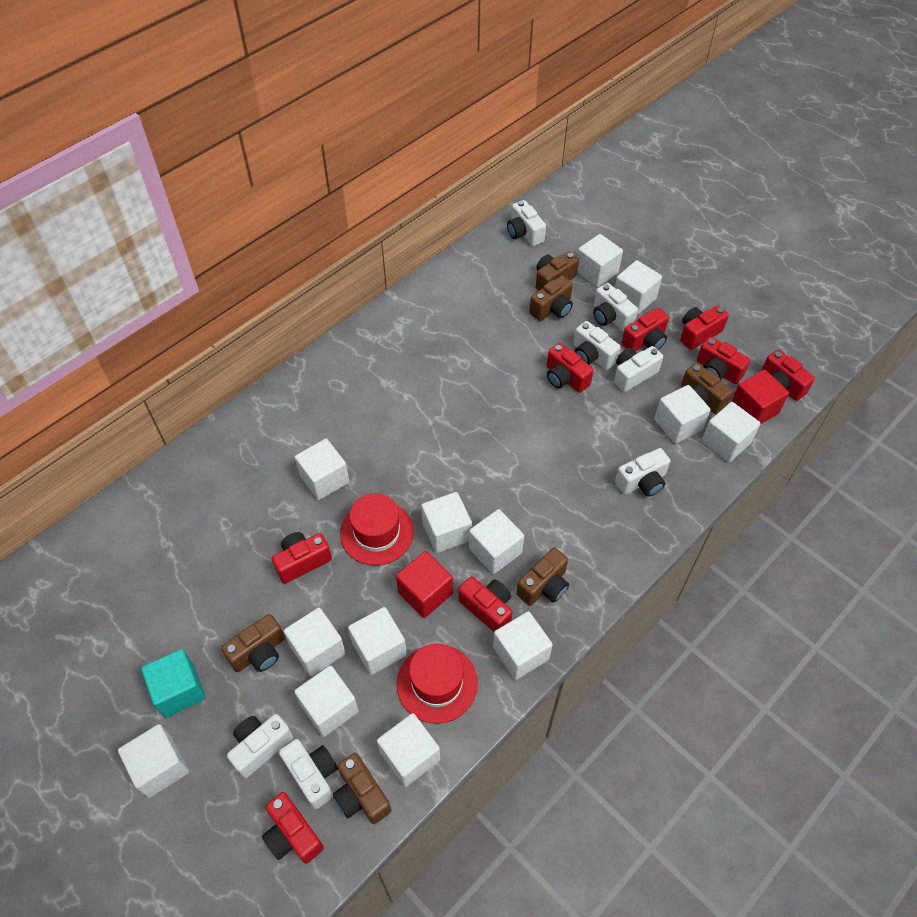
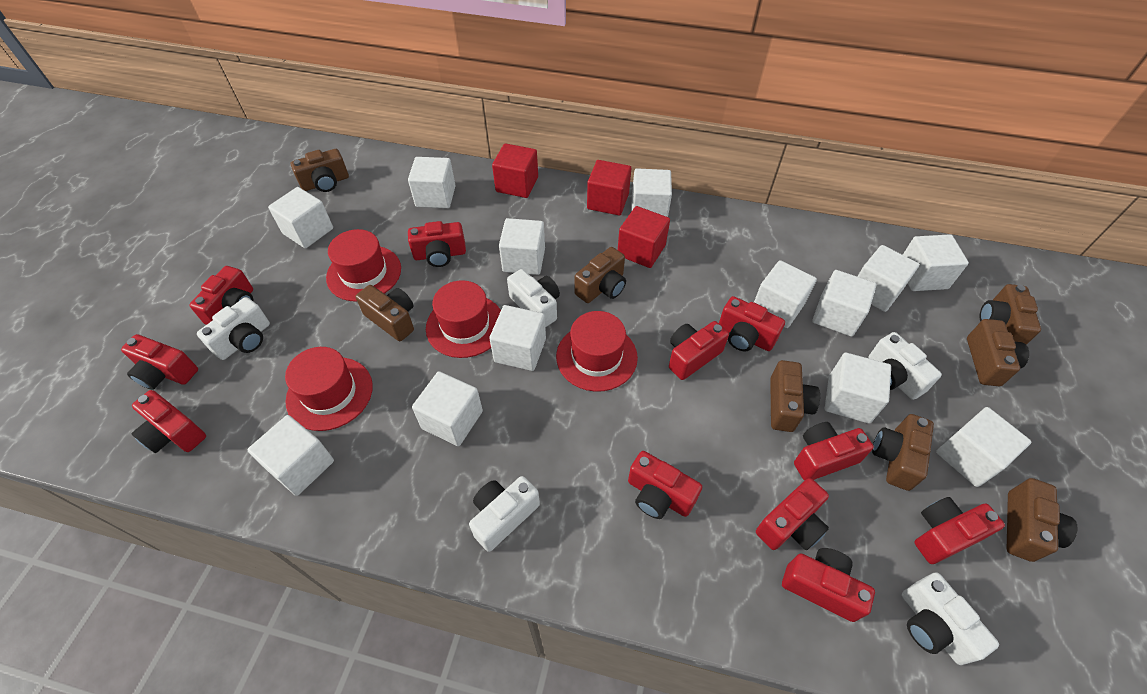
brown camera: [221,614,285,672] [333,753,391,824] [516,548,569,606] [529,275,573,321] [536,251,579,290] [681,363,733,414] = 6 -> [291,149,349,192] [356,285,414,341] [575,247,626,303] [770,360,820,432] [872,414,934,491] [967,319,1029,386] [980,284,1041,345] [1007,478,1078,562] = 8
red camera: [262,792,324,864] [272,532,332,584] [458,576,513,632] [547,343,594,393] [622,308,669,351] [680,305,729,350] [697,337,750,384] [761,350,815,401] = 8 -> [121,334,198,390] [132,390,206,453] [189,266,254,325] [408,221,466,267] [628,451,702,519] [669,321,729,380] [719,296,785,351] [756,478,829,550] [782,548,875,622] [794,422,874,481] [914,497,1005,564] = 11
red cube: [396,551,453,618] [731,369,789,425] = 2 -> [492,143,538,198] [587,160,631,215] [618,206,670,268] = 3
red hat: [340,493,414,566] [397,643,478,724] = 2 -> [285,347,373,431] [326,229,401,302] [426,280,501,358] [556,311,638,392] = 4
turquoise cube: [141,649,206,718] = 1 -> none = 0
white camera: [227,714,293,778] [279,739,338,809] [507,200,546,246] [573,321,621,370] [593,283,638,331] [614,346,663,392] [615,448,670,497] = 7 -> [197,297,270,360] [469,476,540,552] [507,269,560,327] [868,332,942,400] [902,572,999,665] = 5

